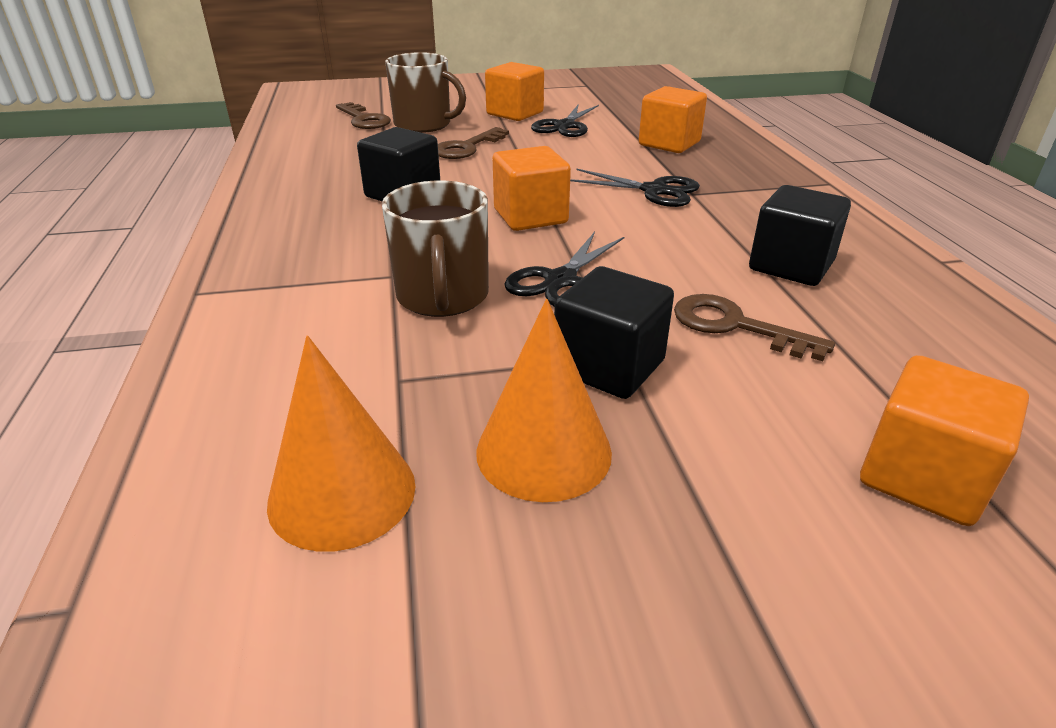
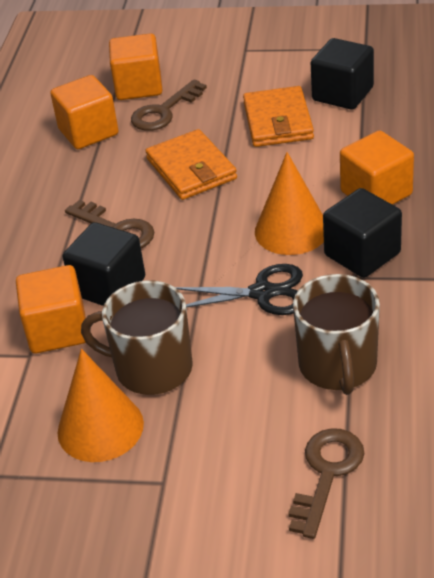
black scissors: [505,232,624,307] [531,104,599,137] [570,169,700,207] = 3 -> [175,264,303,315] = 1
orange wallet: none = 0 -> [146,129,237,200] [243,86,314,147] = 2

